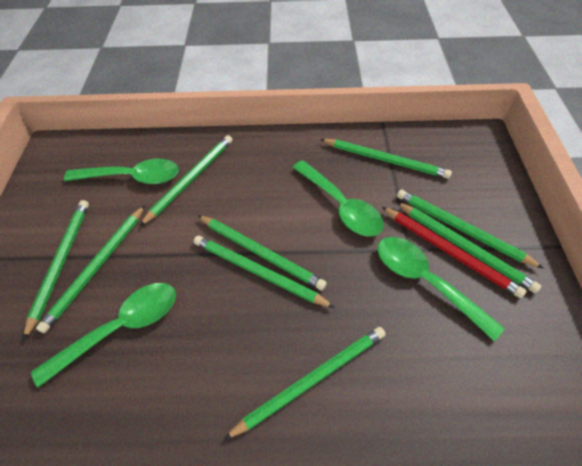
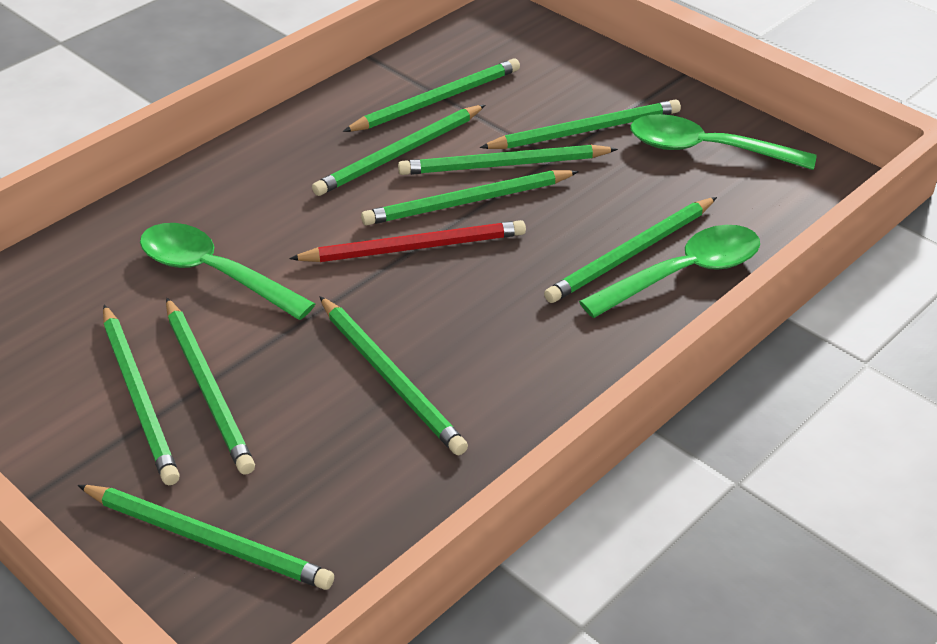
green pencil: [23,200,89,341] [36,205,145,333] [140,135,233,226] [194,235,335,308] [197,215,327,291] [223,327,386,440] [320,139,452,179] [396,202,541,293] [397,190,544,269] = 9 -> [77,485,334,590] [103,305,180,485] [166,298,255,475] [312,105,485,196] [319,296,468,455] [343,58,520,132] [361,170,579,226] [398,145,618,175] [480,99,681,149] [544,197,717,303] = 10
green spoon: [31,283,176,388] [64,159,179,184] [292,160,384,237] [377,237,505,341] = 4 -> [140,223,315,320] [579,225,760,318] [630,114,816,170] = 3

